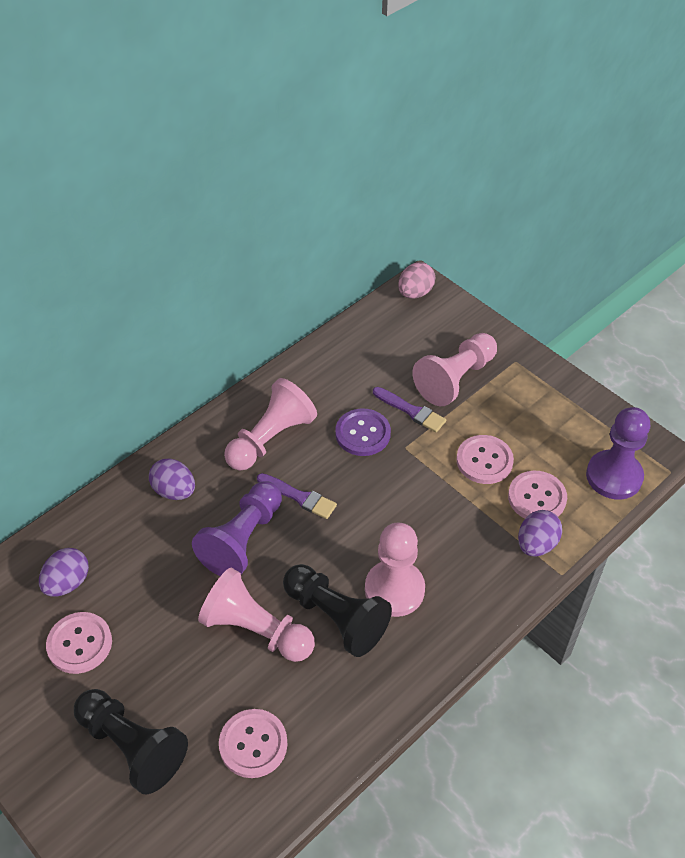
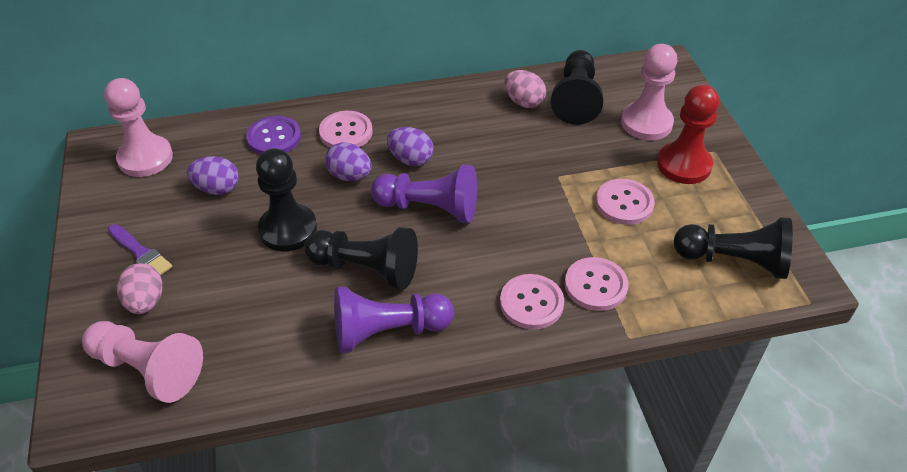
black pawn: [74,689,188,794] [283,564,392,657] = 2 -> [256,148,317,252] [304,227,418,290] [551,50,603,125] [674,217,793,279] = 4
pink egg: [398,262,435,299] = 1 -> [117,263,163,314] [504,70,546,108] = 2
pink pawn: [198,568,315,662] [224,378,317,471] [365,522,425,617] [412,333,497,406] = 4 -> [82,321,203,403] [104,78,173,177] [621,44,677,140] = 3
purple brush: [257,473,337,519] [373,387,446,432] = 2 -> [108,224,172,276] = 1
red pawn: none = 0 -> [657,85,720,184] = 1

